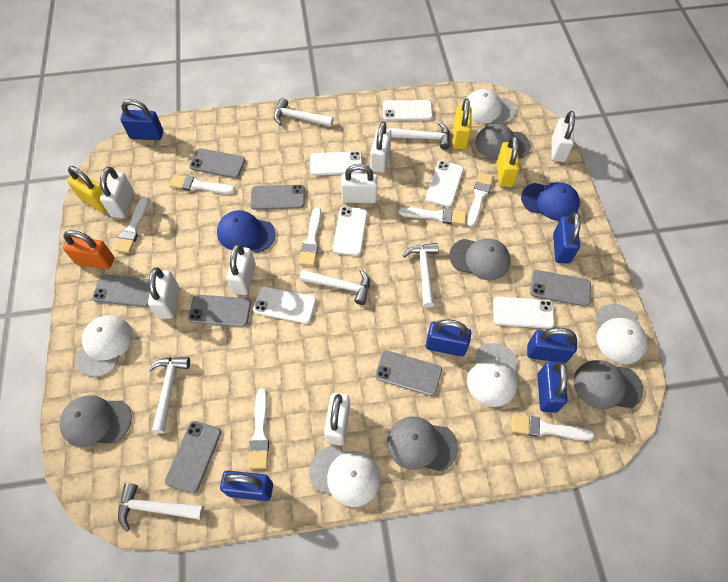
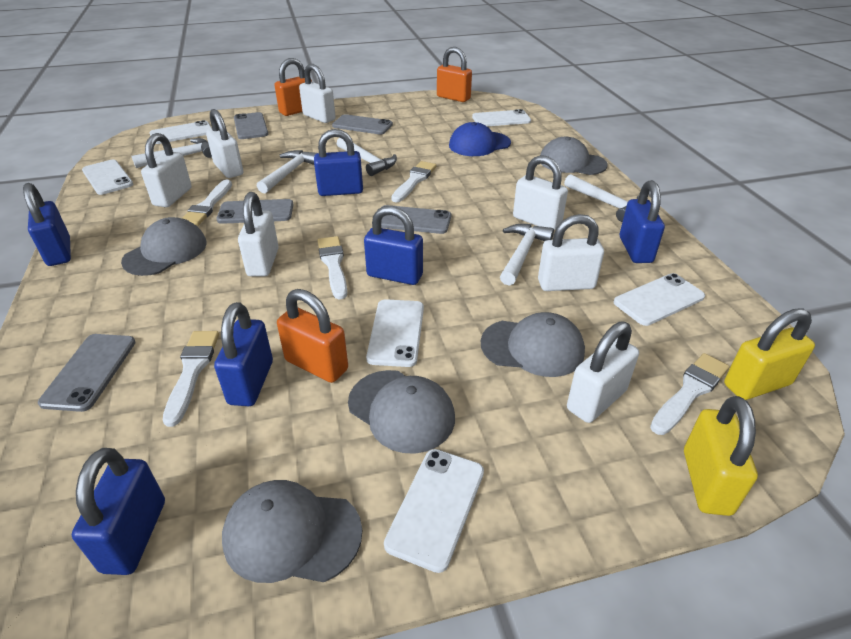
blue cap: [217,210,276,253] [521,182,580,221] = 2 -> [449,122,511,156] = 1
grey phone: [92,275,150,307] [165,421,221,494] [188,295,251,327] [189,148,246,178] [250,185,305,210] [375,350,442,396] [530,270,591,307] = 7 -> [38,334,136,412] [216,199,293,224] [234,112,268,139] [332,114,393,135] [381,205,451,234] = 5
orange padlock: [63,230,114,269] = 1 -> [275,58,312,116] [277,289,348,383] [437,47,472,102] = 3
white brush: [114,196,149,253] [169,175,235,194] [248,388,269,469] [299,207,321,266] [398,207,466,225] [467,172,493,227] [512,414,594,441] = 7 -> [163,331,219,427] [182,180,232,226] [317,236,347,299] [391,161,437,202] [650,353,729,435] = 5
white cap: [75,315,133,377] [309,446,381,507] [467,89,516,123] [467,343,518,407] [596,304,647,364] = 5 -> none = 0
white hammer: [118,483,204,532] [148,357,190,433] [274,98,334,127] [300,269,370,305] [389,122,450,150] [403,243,438,308] = 6 -> [132,138,212,168] [257,150,317,194] [337,138,397,176] [500,224,554,286] [564,174,639,222] = 5
yellow padlock: [67,166,106,212] [453,98,472,149] [497,136,520,187] = 3 -> [684,396,758,516] [724,308,815,400] = 2

